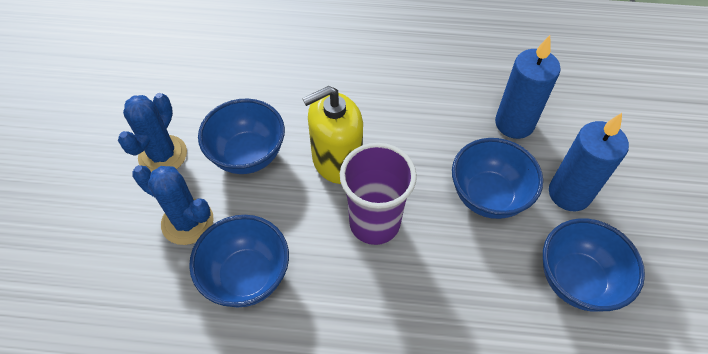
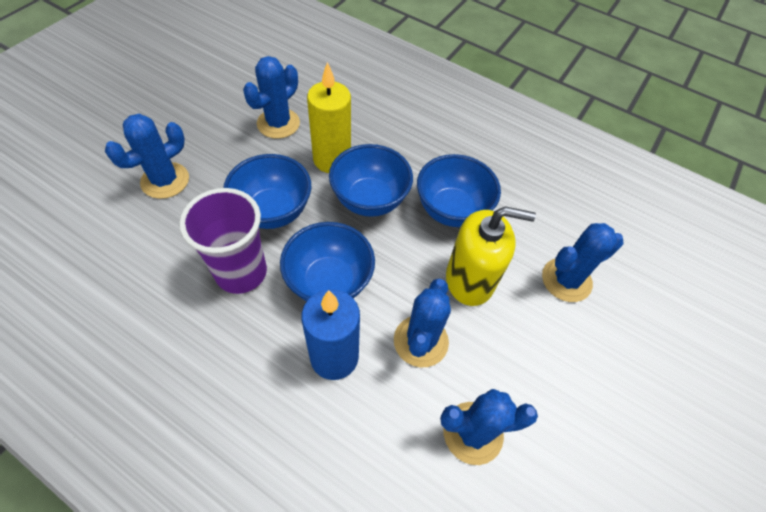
blue cactus: [118,93,187,172] [132,165,213,245] = 2 -> [105,114,189,199] [243,56,300,139] [394,279,451,367] [440,389,538,465] [542,223,624,302] = 5
blue candle: [495,35,561,139] [549,113,629,211] = 2 -> [301,289,360,380] = 1
yellow candle: none = 0 -> [307,62,351,173] = 1

